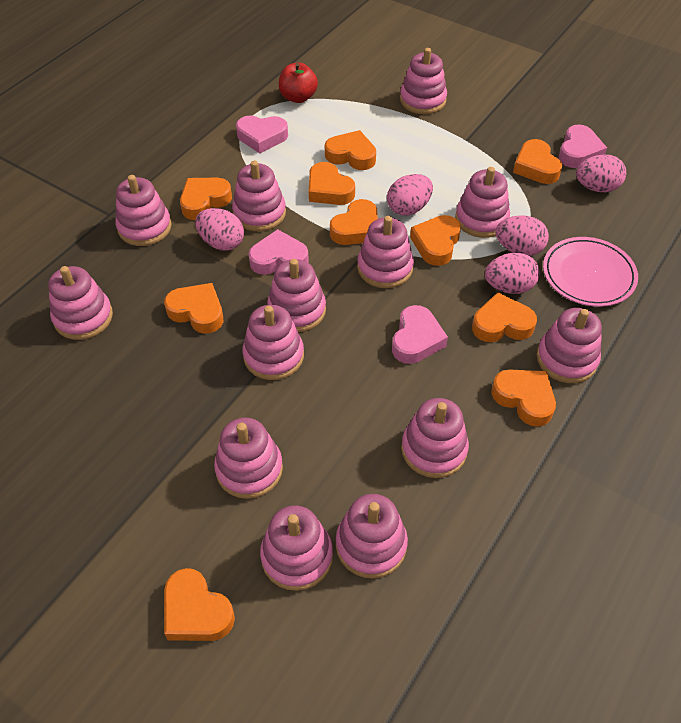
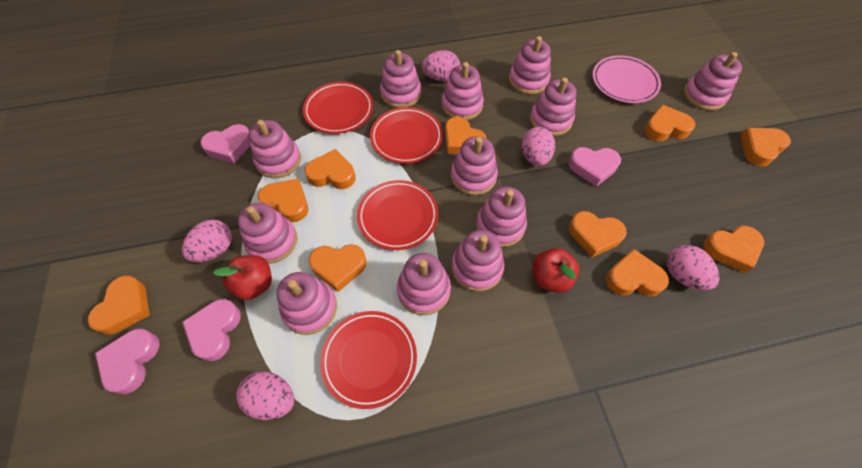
pink stacking toy: [48,266,113,340] [115,175,172,246] [214,418,283,499] [232,161,286,231] [242,305,304,380] [260,505,333,591] [267,259,326,332] [336,494,408,579] [357,216,414,288] [400,48,447,114] [401,398,469,478] [455,167,510,238] [537,308,602,383] = 13 -> [238,203,297,264] [249,120,301,178] [277,272,337,335] [380,50,422,108] [397,253,451,315] [442,62,484,120] [451,136,498,195] [451,230,505,292] [476,187,527,247] [509,36,551,94] [530,77,576,136] [684,52,742,110] = 12
red apple: [279,63,318,103] = 1 -> [213,255,272,300] [533,248,579,293] = 2
red plate: none = 0 -> [303,82,373,134] [320,311,417,409] [357,180,438,250] [370,107,443,164] = 4

